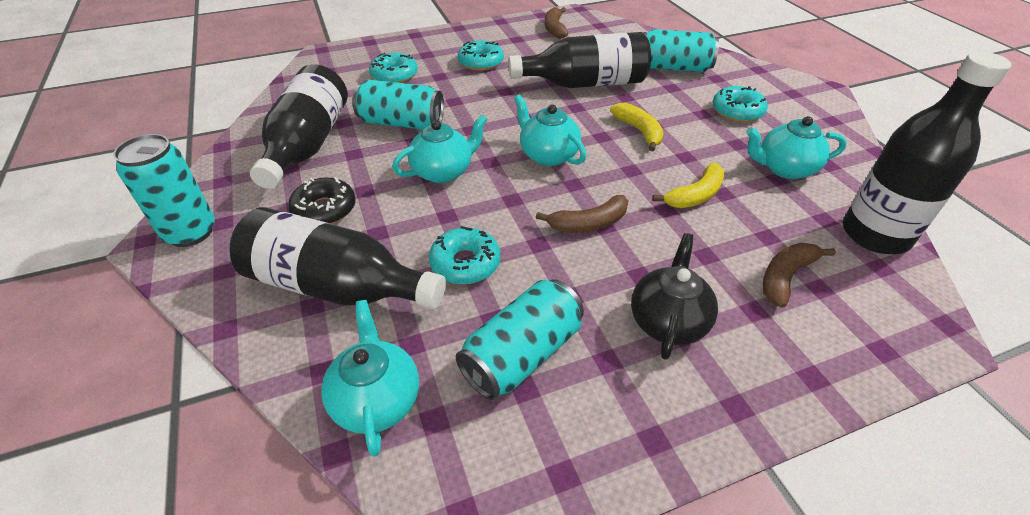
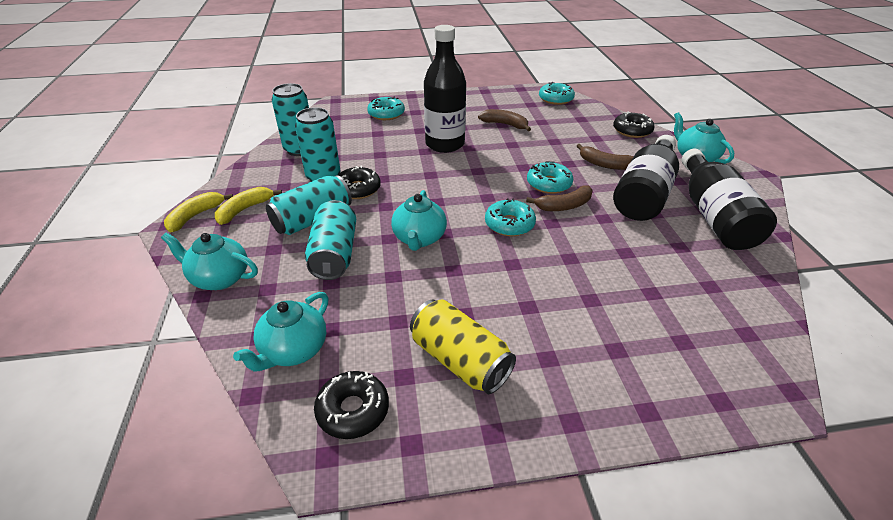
black bottle: [229,207,446,309] [250,64,348,189] [508,32,651,88] [843,51,1011,254] = 4 -> [424,25,466,153] [613,135,679,221] [682,149,777,250] = 3
black donut: [288,177,356,224] = 1 -> [314,371,389,439] [338,166,381,199] [613,111,654,138] = 3
black teapot: [631,233,718,360] = 1 -> none = 0
yellow can: none = 0 -> [410,300,516,394] = 1

